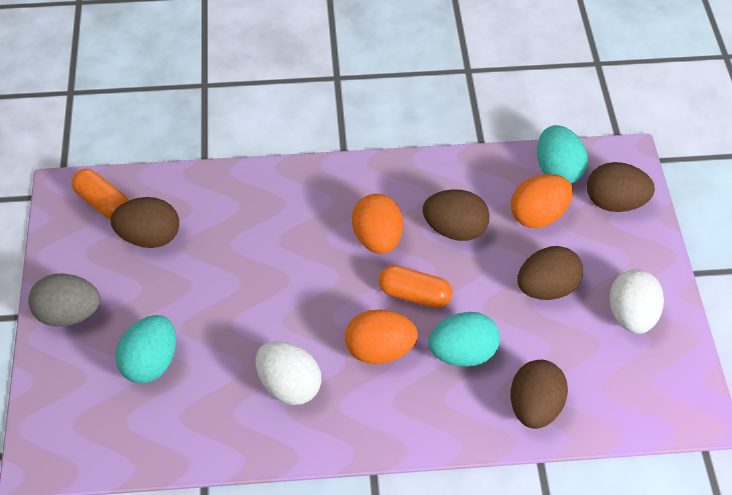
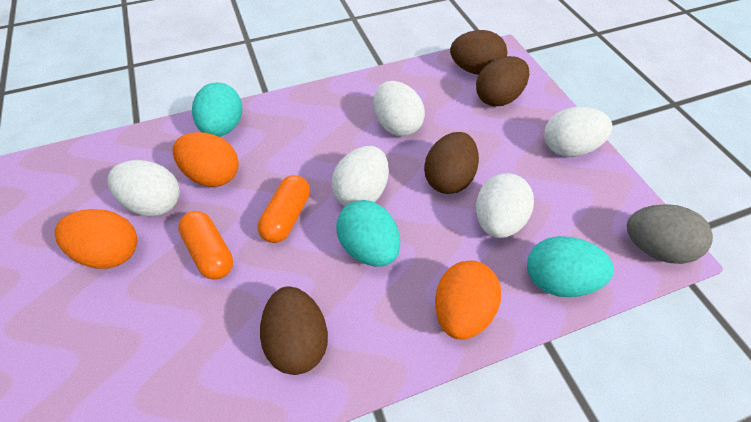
brown egg: [111,197,179,248] [423,189,490,241] [511,360,568,429] [517,246,583,300] [587,162,655,212] = 5 -> [260,286,328,375] [424,132,479,194] [450,30,507,75] [476,56,529,106] = 4
white egg: [255,341,321,405] [609,269,664,334] = 2 -> [108,160,180,217] [332,146,389,206] [374,81,425,136] [476,173,534,238] [544,107,612,157] = 5

